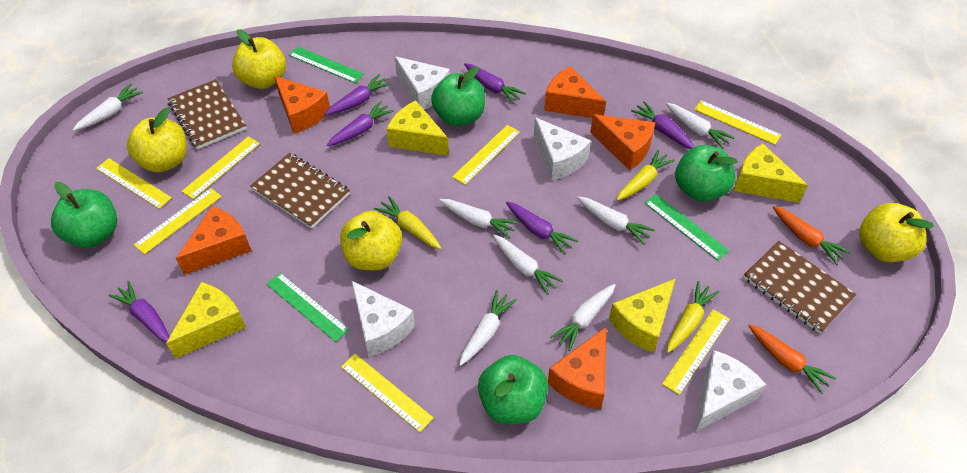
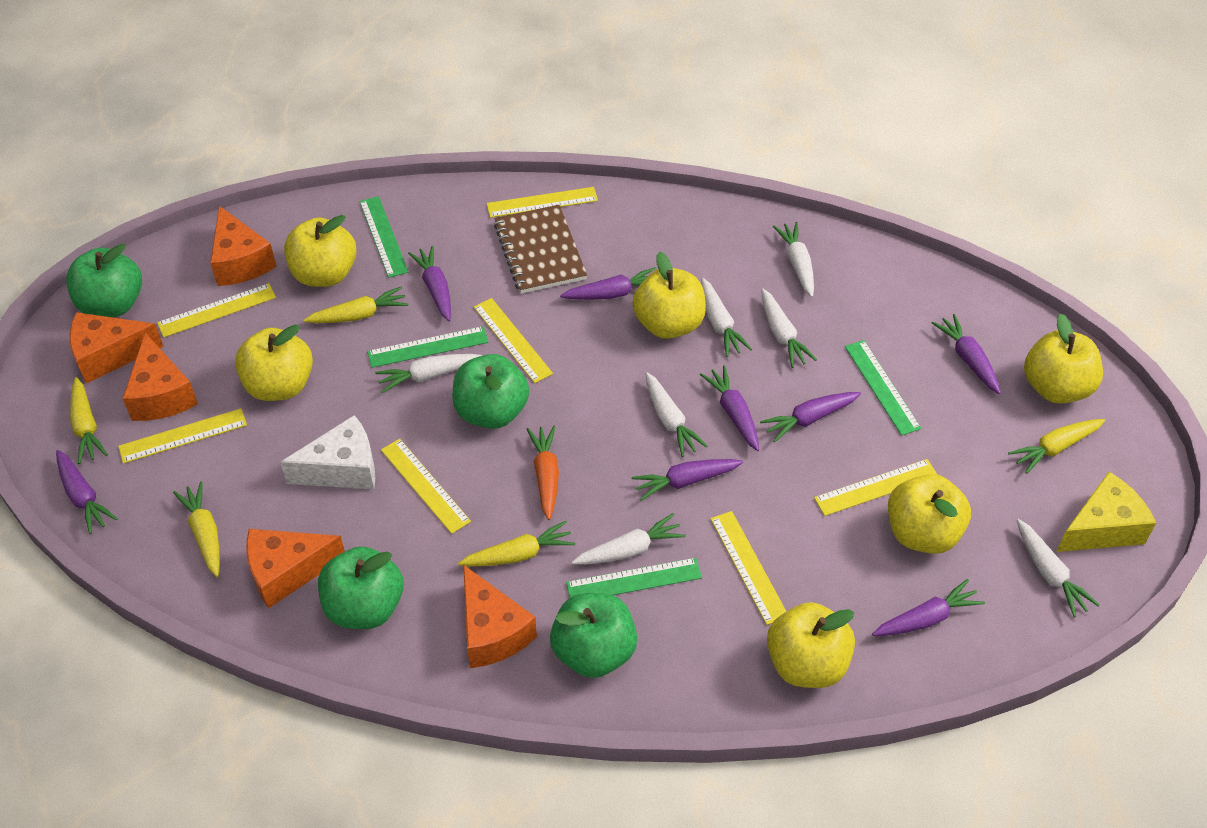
brown notebook: [167,79,246,149] [250,153,350,229] [743,241,856,334] = 3 -> [494,205,587,294] = 1
green ruler: [266,273,349,342] [289,46,364,83] [645,194,729,261] = 3 -> [360,196,408,278] [367,326,488,368] [566,558,702,597] [845,340,922,436] = 4
orange carrot: [748,324,836,394] [773,206,850,265] = 2 -> [527,426,559,520] = 1
purple carrot: [109,281,169,342] [324,74,391,115] [327,101,394,146] [464,63,526,104] [506,202,578,255] [631,101,694,149] = 6 -> [56,450,118,534] [408,246,451,321] [560,267,656,300] [631,459,743,501] [700,365,759,451] [760,392,861,442] [872,579,985,636] [932,314,1001,394] = 8
white cheese: [351,280,415,357] [395,56,450,110] [534,117,591,181] [695,350,766,432] = 4 -> [280,415,375,489] = 1
yellow apple: [127,108,187,173] [232,29,286,89] [340,211,402,270] [859,203,934,262] = 4 -> [235,324,313,401] [284,215,357,287] [632,252,706,339] [767,602,855,688] [888,474,971,554] [1024,314,1103,404] = 6
yellow carrot: [374,196,441,249] [616,150,675,201] [667,281,719,353] = 3 -> [70,377,108,464] [173,481,220,577] [304,286,408,323] [458,521,575,567] [1008,419,1105,474] = 5
yellow cheese: [166,282,246,359] [387,100,449,156] [609,278,676,353] [734,143,808,203] = 4 -> [1056,472,1156,552] = 1

